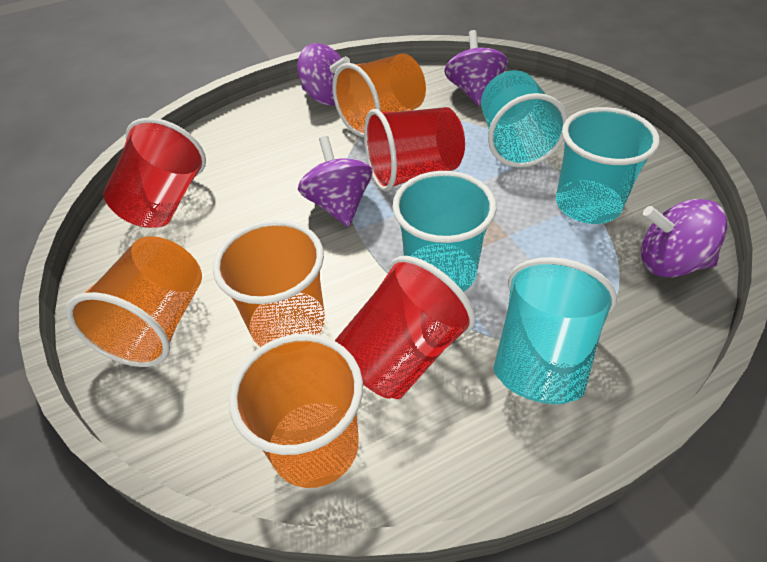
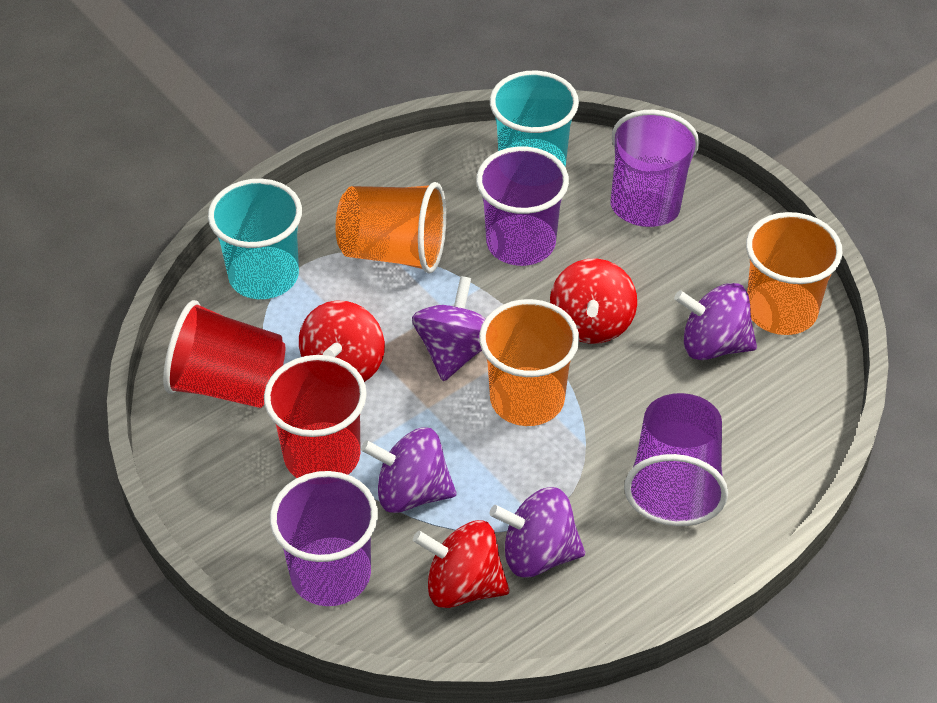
orange cup: [66,236,202,367] [213,220,325,347] [229,334,363,488] [332,53,426,137] = 4 -> [335,182,446,274] [479,299,579,426] [746,212,843,335] = 3
purple cup: none = 0 -> [270,471,378,606] [476,146,569,266] [610,110,699,227] [624,393,728,526] = 4
red cup: [103,118,206,228] [335,256,476,399] [364,107,465,192] = 3 -> [163,300,285,408] [264,355,367,478] = 2
red spinning top: none = 0 -> [299,300,385,382] [413,520,510,608] [550,258,637,344] = 3
turquoise cup: [392,171,497,292] [481,70,568,168] [493,257,617,404] [556,107,660,224] = 4 -> [208,179,302,299] [490,71,579,166] = 2

